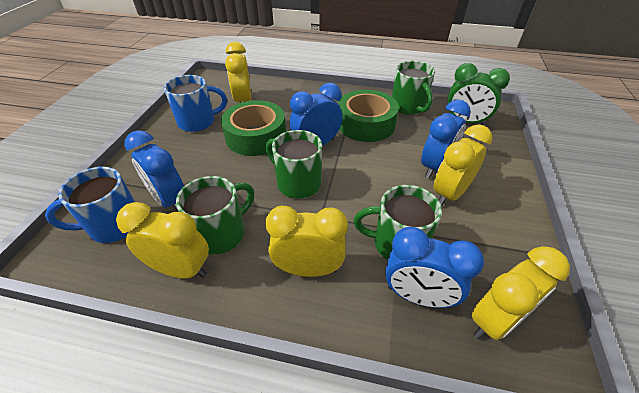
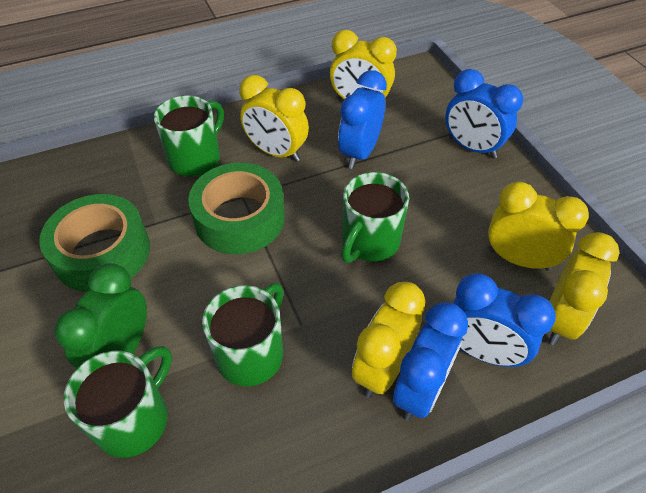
blue mug: [45,167,135,243] [164,75,227,132] = 2 -> none = 0

